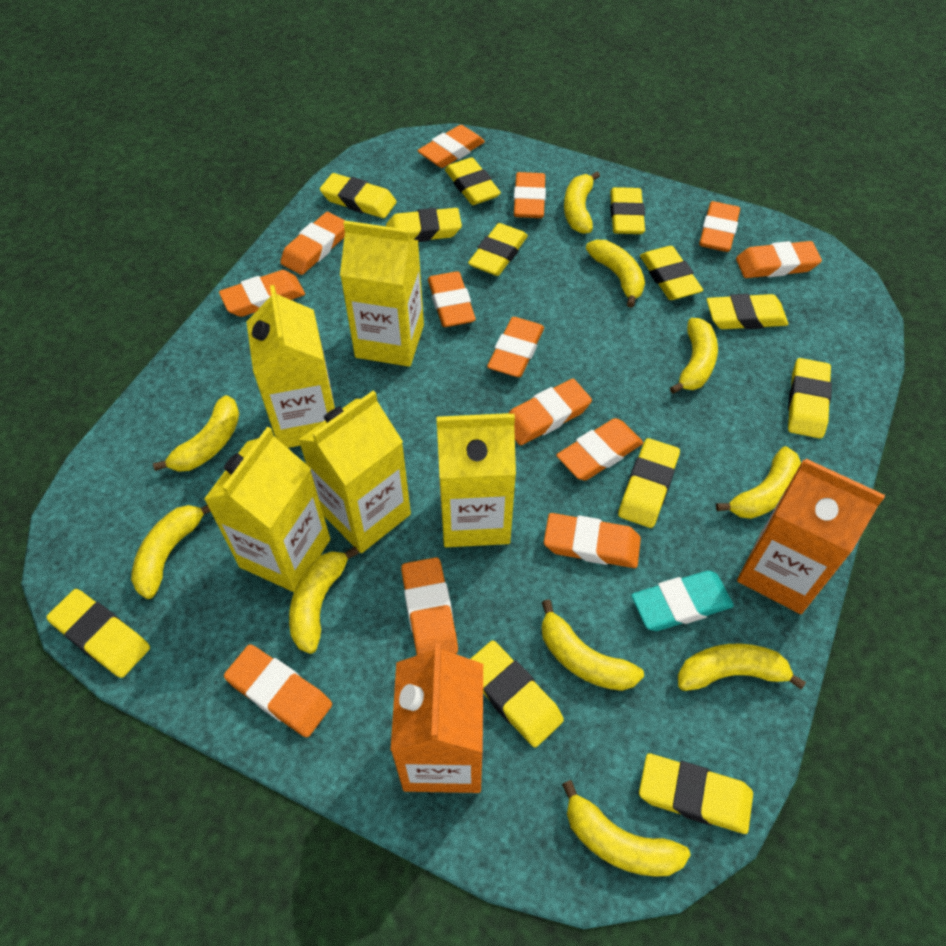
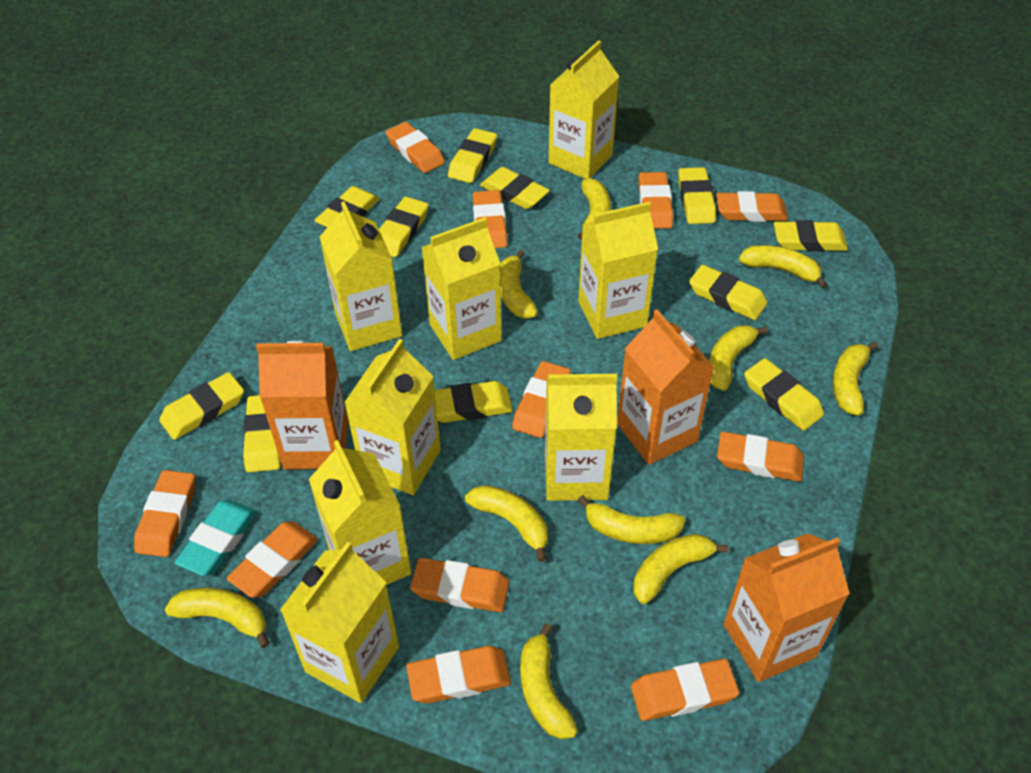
orange carton: [390,643,483,793] [737,459,885,614] = 2 -> [256,341,348,470] [617,309,715,465] [724,533,850,682] = 3
orange eraser: [219,270,305,317] [224,644,332,737] [280,212,346,275] [401,557,458,655] [418,125,485,168] [428,271,476,327] [487,317,544,377] [509,379,592,445] [514,172,546,218] [544,513,641,568] [556,418,643,481] [699,201,740,252] [736,241,822,278] = 13 -> [134,470,195,557] [227,522,318,598] [386,122,445,173] [406,646,511,703] [410,558,509,612] [472,190,507,248] [512,361,571,438] [631,659,739,721] [639,172,673,229] [716,191,788,222] [717,431,804,482] = 11
yellow carton: [204,427,330,592] [246,285,335,448] [298,391,411,553] [340,221,424,367] [437,413,516,547] = 5 -> [280,542,399,703] [309,440,411,585] [320,202,402,351] [344,339,441,495] [421,218,502,360] [545,374,617,501] [549,40,620,179] [578,202,658,339] = 8
yellow eraser: [46,589,150,678] [320,173,396,218] [386,208,462,242] [445,157,501,205] [468,223,528,276] [471,641,564,747] [610,187,645,234] [618,438,680,528] [639,753,753,834] [640,246,703,300] [707,294,788,329] [788,358,832,439] = 12 -> [159,372,244,440] [243,395,281,472] [314,186,380,227] [379,197,428,257] [434,381,513,423] [448,128,497,183] [480,167,550,209] [678,167,716,224] [689,265,768,320] [744,358,824,431] [774,220,848,252] = 11

